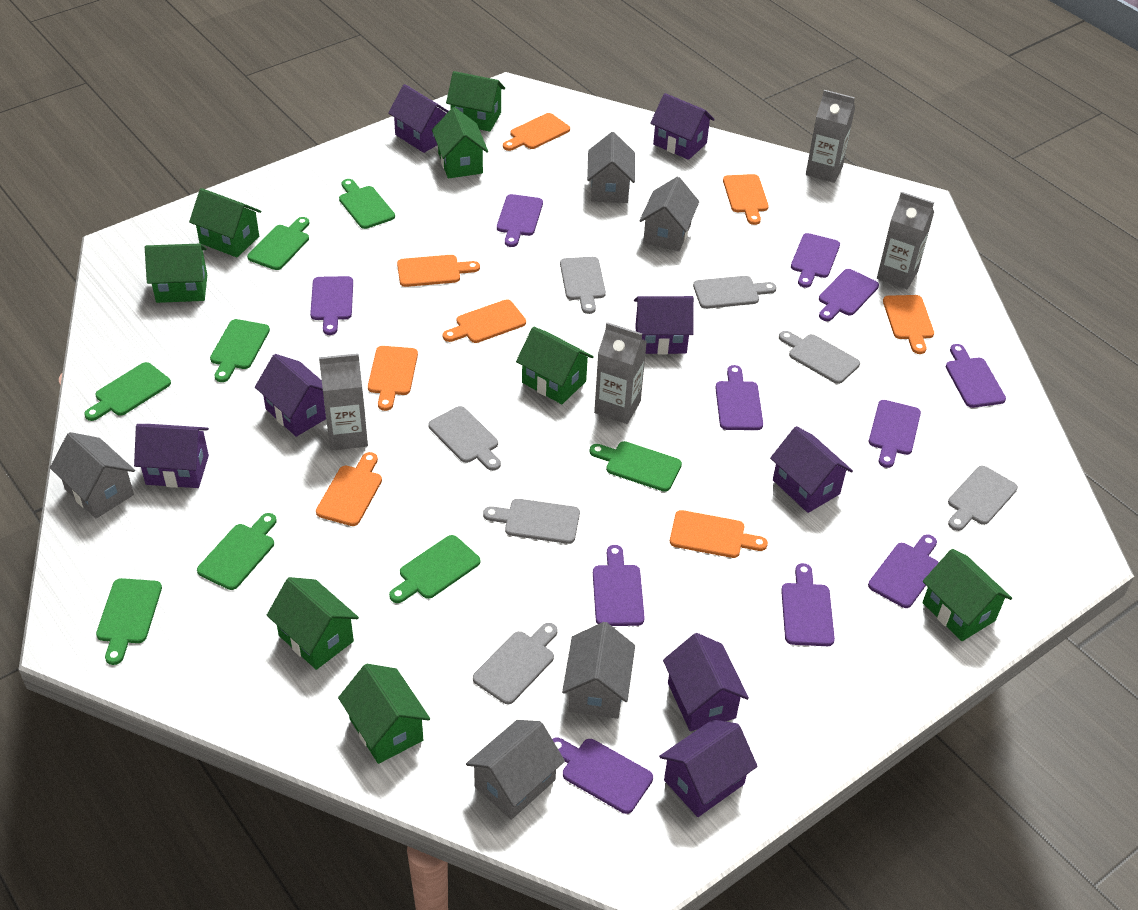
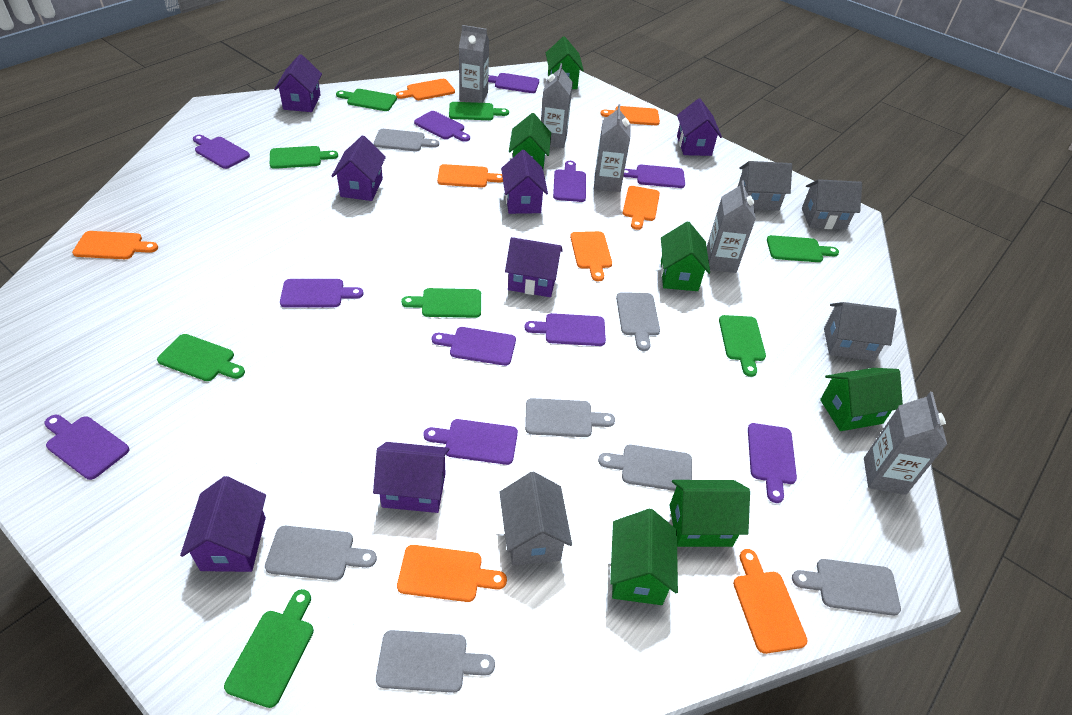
green house: [145,244,207,303] [189,188,262,257] [267,577,359,670] [338,664,430,764] [432,107,488,179] [446,71,505,132] [516,327,594,404] [922,549,1012,641] = 8 -> [509,113,551,170] [546,36,584,89] [610,509,678,605] [661,221,710,291] [669,480,750,547] [820,368,903,431] = 6
grey carton: [319,353,368,451] [594,322,647,424] [806,90,855,183] [877,191,934,289] = 4 -> [459,25,489,103] [541,63,573,148] [594,104,630,192] [707,180,756,273] [864,392,947,495] = 5
grey house: [50,432,135,518] [466,720,565,820] [562,622,635,719] [587,132,635,203] [639,177,699,251] = 5 -> [499,472,572,566] [738,161,792,211] [802,179,862,229] [824,302,897,361] = 4
purple house: [134,424,209,488] [255,354,326,437] [388,84,449,153] [634,296,694,354] [650,93,715,160] [659,720,758,817] [663,633,749,731] [770,426,853,513] = 8 -> [180,476,266,572] [274,54,322,112] [332,135,386,201] [373,442,449,513] [501,150,548,214] [505,237,563,297] [677,98,722,156] = 7

